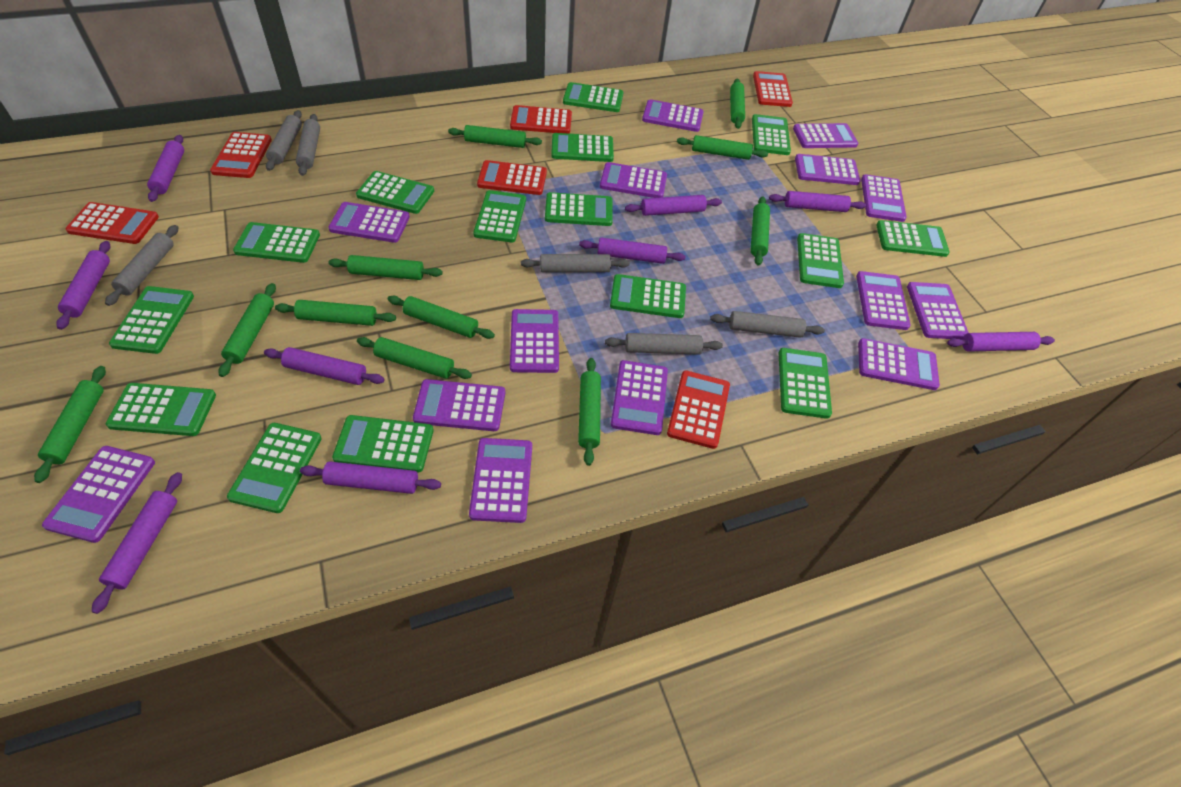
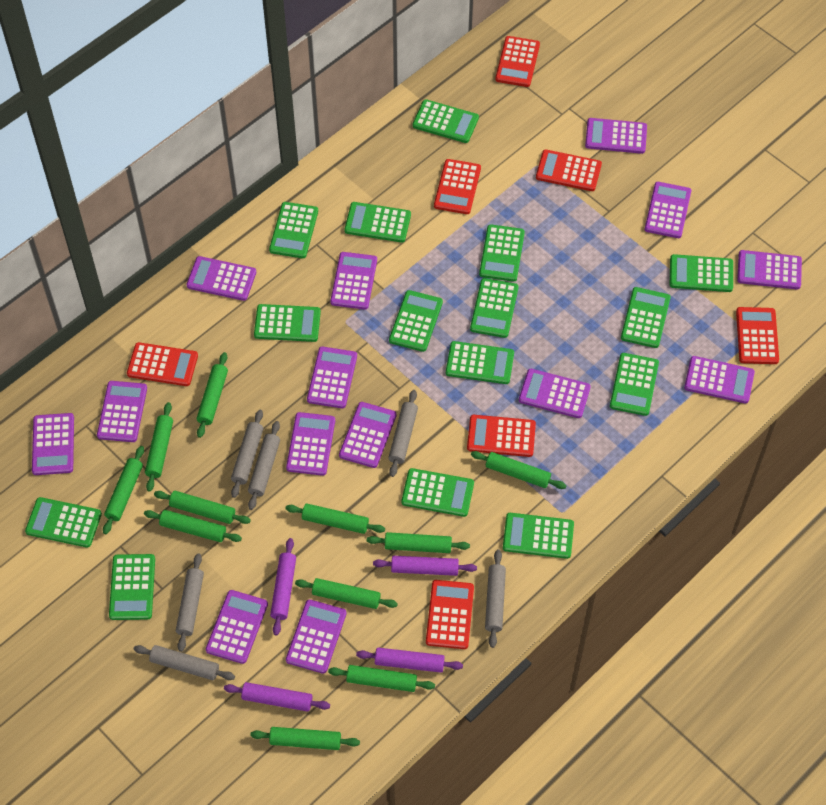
purple rolling pin: [56,241,110,330] [92,472,182,614] [147,135,184,202] [264,347,385,385] [300,461,441,494] [579,237,685,264] [625,195,722,216] [769,191,866,212] [947,332,1055,352] = 9 -> [224,682,330,712] [270,538,296,635] [356,648,463,673] [373,556,477,576] = 4
red calculator: [66,202,159,244] [210,132,272,178] [477,160,547,195] [510,105,572,134] [667,370,730,449] [753,71,793,107] = 6 -> [127,342,198,386] [426,580,474,649] [434,159,481,214] [467,415,536,457] [495,36,540,87] [536,149,602,191] [736,307,779,364] = 7

